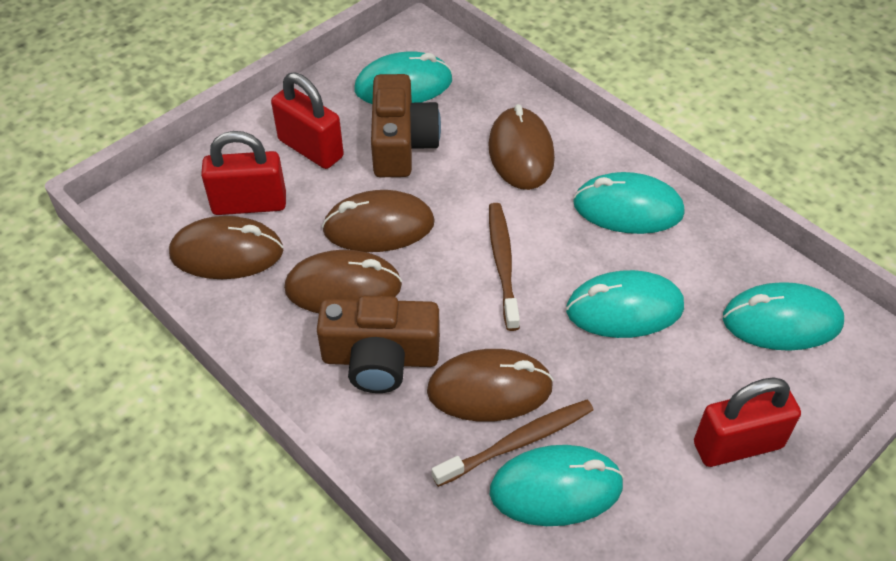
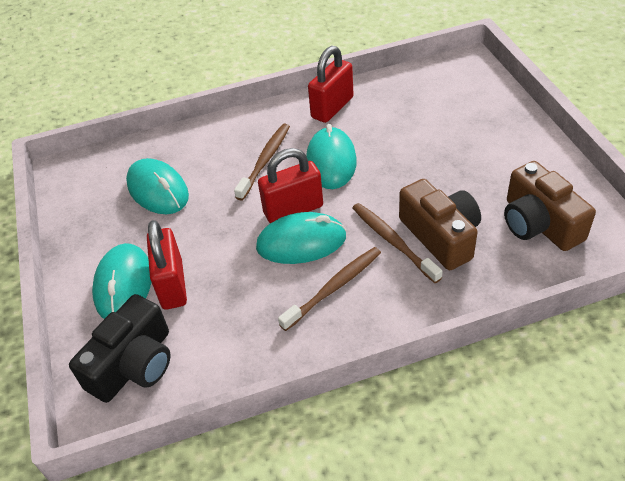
black camera: none = 0 -> [69,294,171,403] = 1
brown mouse: [169,216,284,279] [284,250,402,313] [322,190,435,252] [427,349,554,422] [488,104,555,190] = 5 -> none = 0
brown toothbrush: [432,400,594,487] [489,203,520,331] = 2 -> [234,124,290,201] [278,247,381,331] [353,203,443,283] = 3
turquoise mouse: [354,51,452,104] [490,445,624,526] [566,270,684,338] [573,172,685,234] [723,282,844,351] = 5 -> [92,243,151,319] [126,158,189,214] [256,212,346,264] [306,124,357,189] = 4

